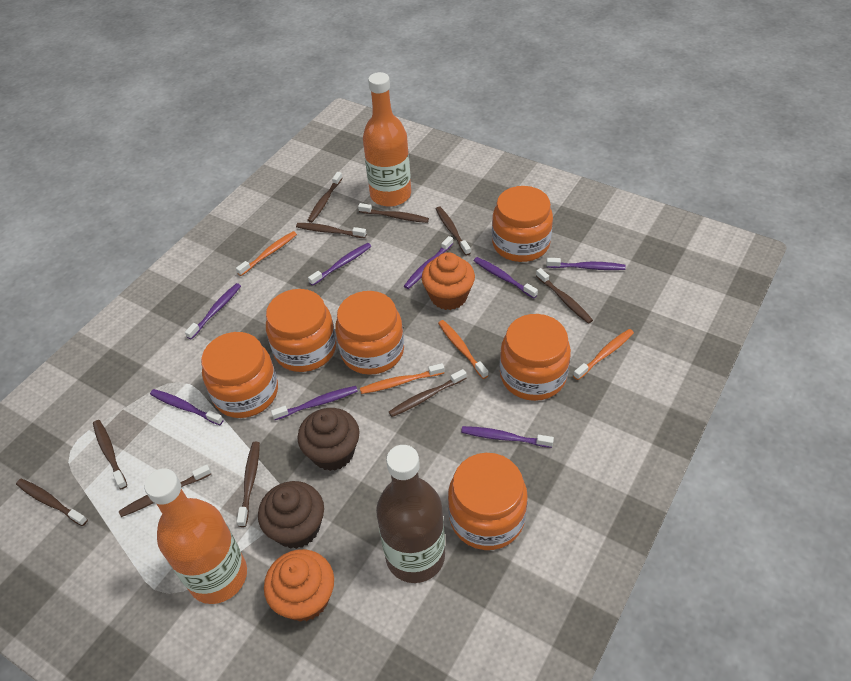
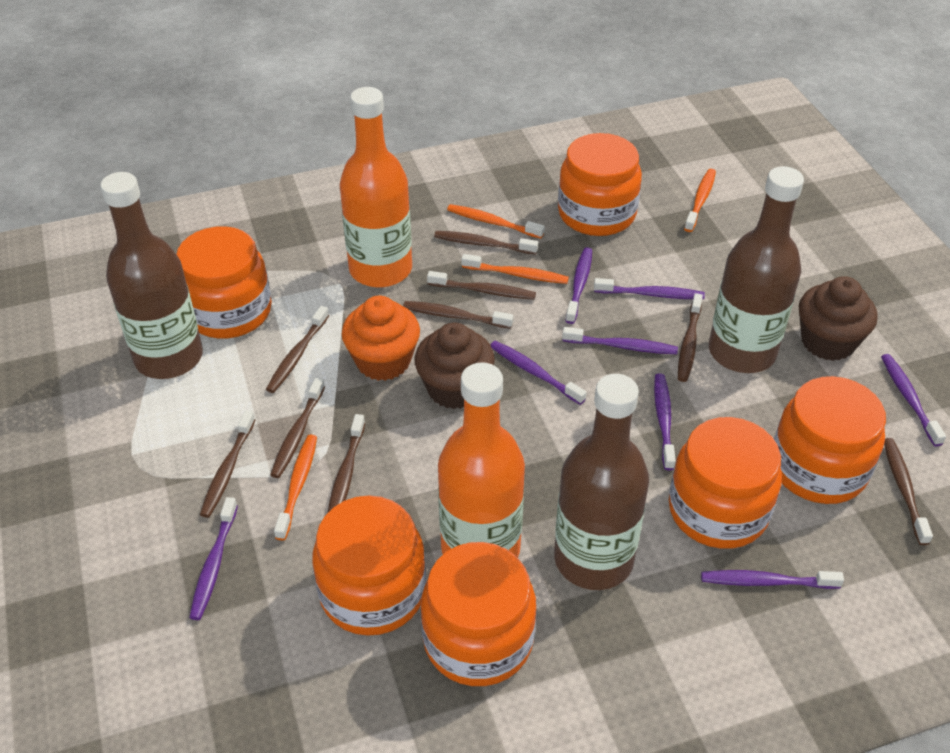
brown bottle: [376,445,445,583] = 1 -> [100,172,203,379] [554,374,649,590] [709,166,804,373] = 3
brown toothbrush: [16,479,88,526] [93,420,127,489] [119,464,211,517] [237,442,260,527] [296,223,366,238] [307,172,342,223] [358,203,429,223] [389,369,466,417] [436,207,471,256] [536,268,593,324] = 10 -> [200,411,255,518] [266,306,329,393] [270,377,325,478] [328,414,365,512] [403,301,513,329] [427,271,536,300] [434,231,538,254] [678,293,703,382] [884,438,933,545] = 9
orange cupcake: [264,549,334,622] [422,252,475,310] = 2 -> [342,296,420,381] = 1

